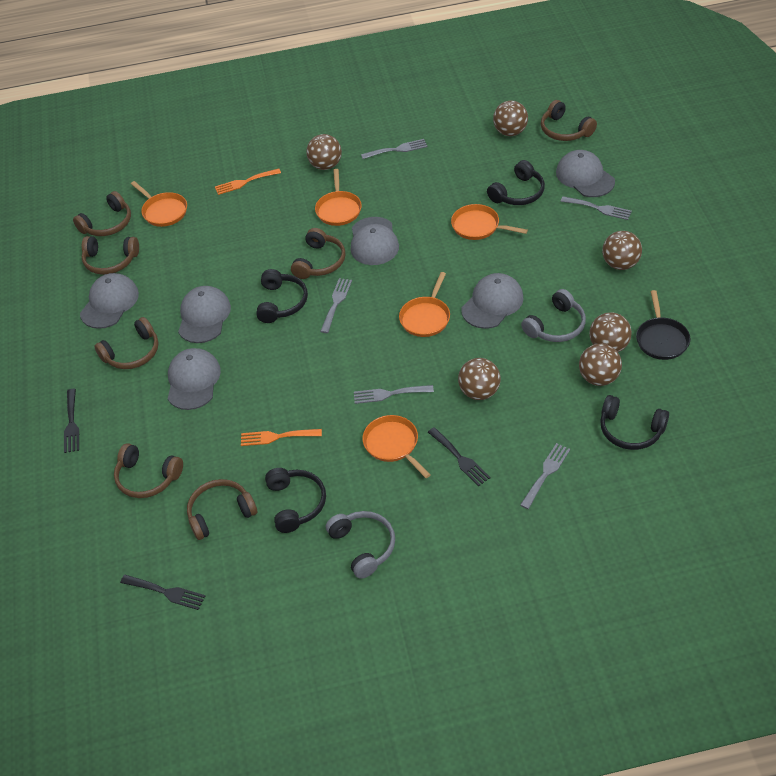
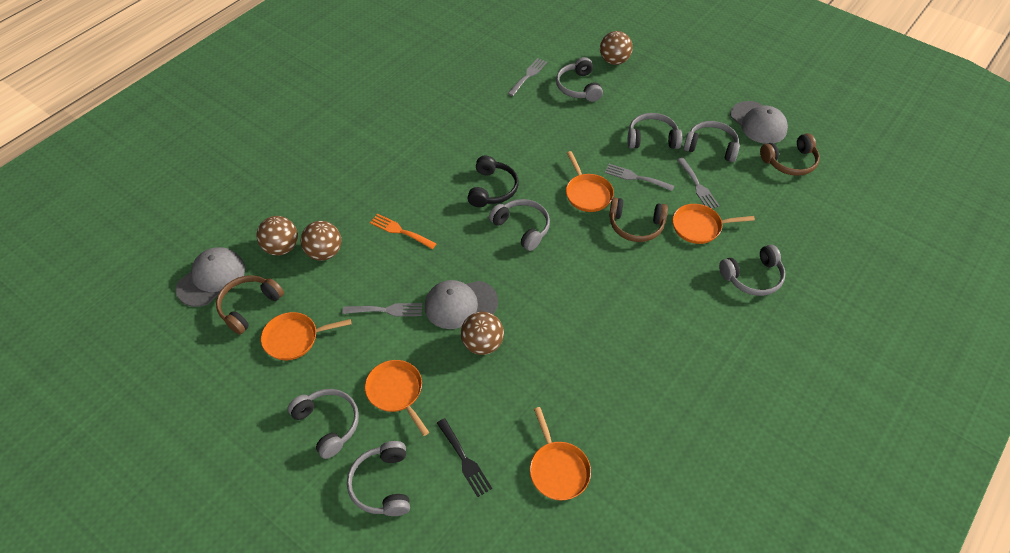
black fork: [64,389,79,453] [120,575,205,610] [428,427,491,486] = 3 -> [437,418,492,497] = 1
black headphones: [256,269,308,323] [265,468,326,533] [487,160,545,205] [600,395,669,450] = 4 -> [468,156,519,207] = 1
black pan: [636,290,690,360] = 1 -> none = 0
brown ball: [306,134,342,170] [458,358,501,400] [493,101,528,136] [579,344,622,386] [589,312,632,352] [602,231,642,270] = 6 -> [257,216,298,256] [301,221,341,261] [461,312,504,355] [600,31,633,65] = 4
brown headphones: [73,191,131,236] [82,236,139,275] [94,317,159,369] [114,443,183,498] [187,479,257,540] [291,228,346,279] [541,100,597,141] = 7 -> [216,275,284,335] [609,197,668,242] [760,133,820,176] = 3
grey cap: [80,273,139,329] [168,348,221,410] [178,286,231,343] [351,217,399,265] [461,273,524,329] [556,150,615,197] = 6 -> [176,247,245,307] [425,280,498,329] [730,101,788,144] = 3
grey fork: [320,278,352,333] [354,385,434,404] [361,139,427,159] [520,443,570,509] [560,196,632,220] = 5 -> [342,303,422,317] [507,58,547,96] [605,164,674,191] [677,158,720,209] = 4
grey headphones: [326,511,395,579] [521,289,586,342] = 2 -> [287,389,359,459] [347,441,410,516] [489,199,550,251] [556,57,603,102] [628,113,682,149] [684,121,740,162] [719,245,786,296] = 7
orange fork: [215,168,281,195] [241,429,322,446] = 2 -> [370,214,437,249] = 1

